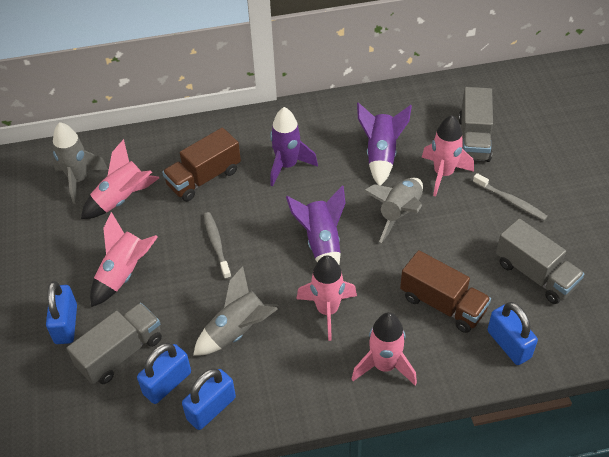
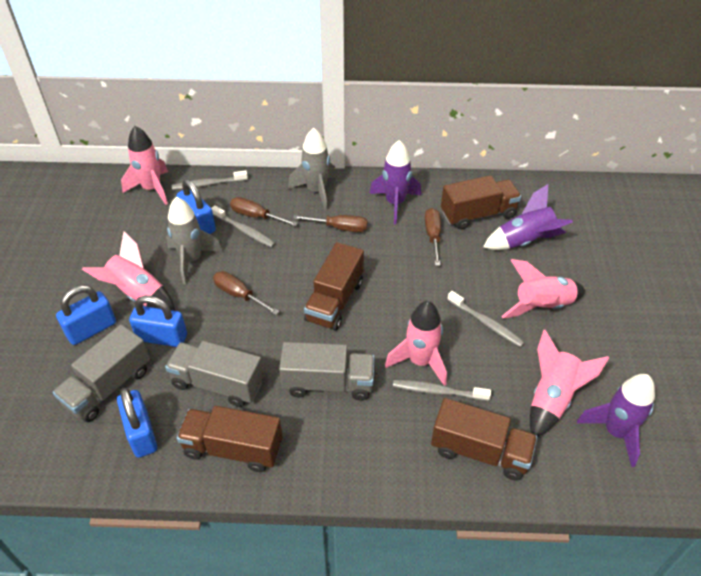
brown screwdriver: none = 0 -> [213,271,279,315] [230,197,298,226] [293,215,368,232] [425,208,441,266] = 4
brown truck: [162,128,241,201] [400,250,491,333] = 2 -> [177,406,283,472] [304,242,364,331] [431,398,537,480] [441,175,521,230] = 4
grey rocket: [53,122,108,204] [193,266,279,356] [364,178,423,243] = 3 -> [166,197,222,284] [288,128,337,210] = 2
grey toothbrush: [204,212,231,279] [473,173,548,221] = 2 -> [172,170,248,190] [211,205,276,248] [393,380,491,401] [447,291,525,347] = 4

